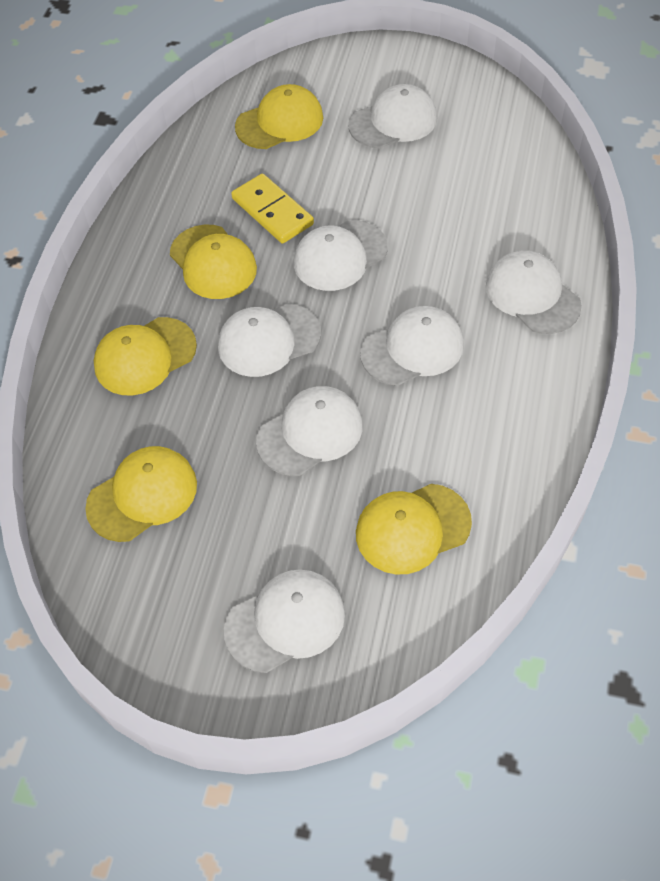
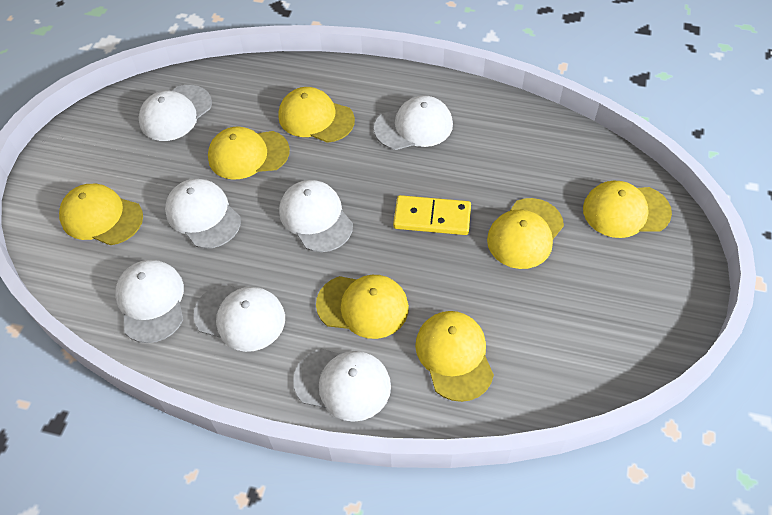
yellow cap: [85,446,197,542] [94,317,197,396] [170,225,257,299] [235,84,323,149] [356,484,472,574] = 5 -> [59,184,143,245] [208,127,290,179] [278,87,355,143] [316,275,409,339] [415,311,494,402] [487,198,564,269] [583,181,672,238] = 7

